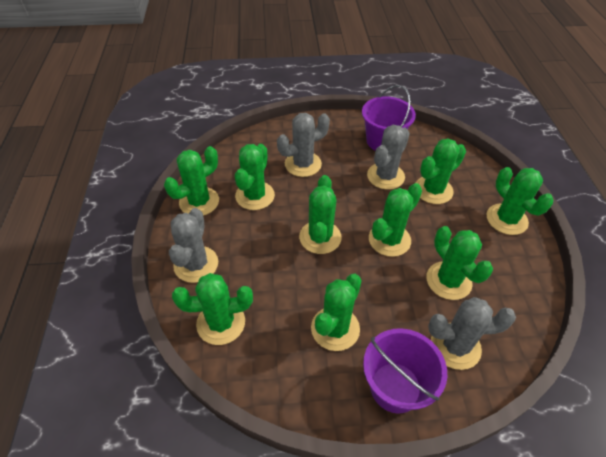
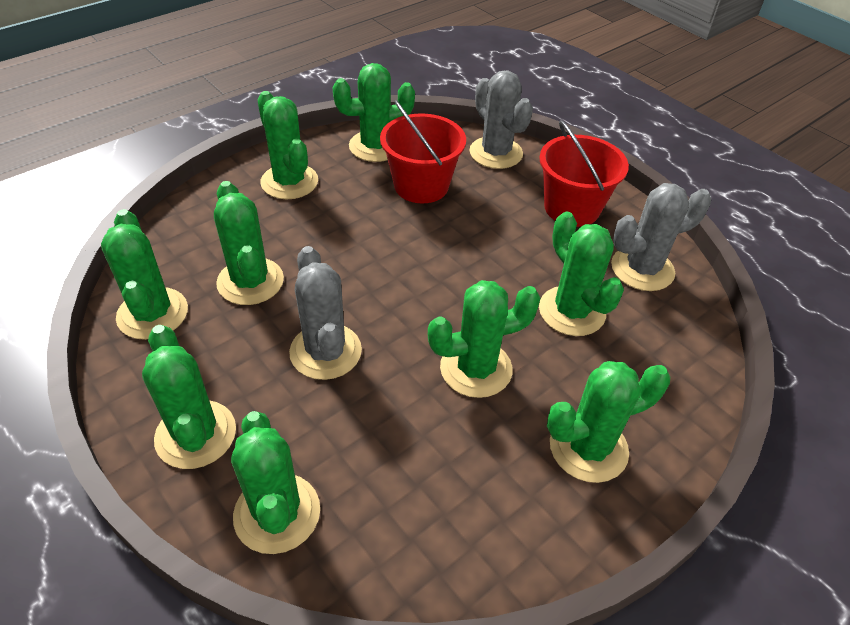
grey cactus: [169,208,218,283] [277,113,330,177] [367,125,410,190] [428,297,516,370] = 4 -> [289,246,362,380] [469,70,533,169] [611,183,711,291] = 3
purple bucket: [362,85,416,150] [363,328,447,413] = 2 -> none = 0
red bucket: none = 0 -> [380,100,466,203] [539,120,629,227] = 2

